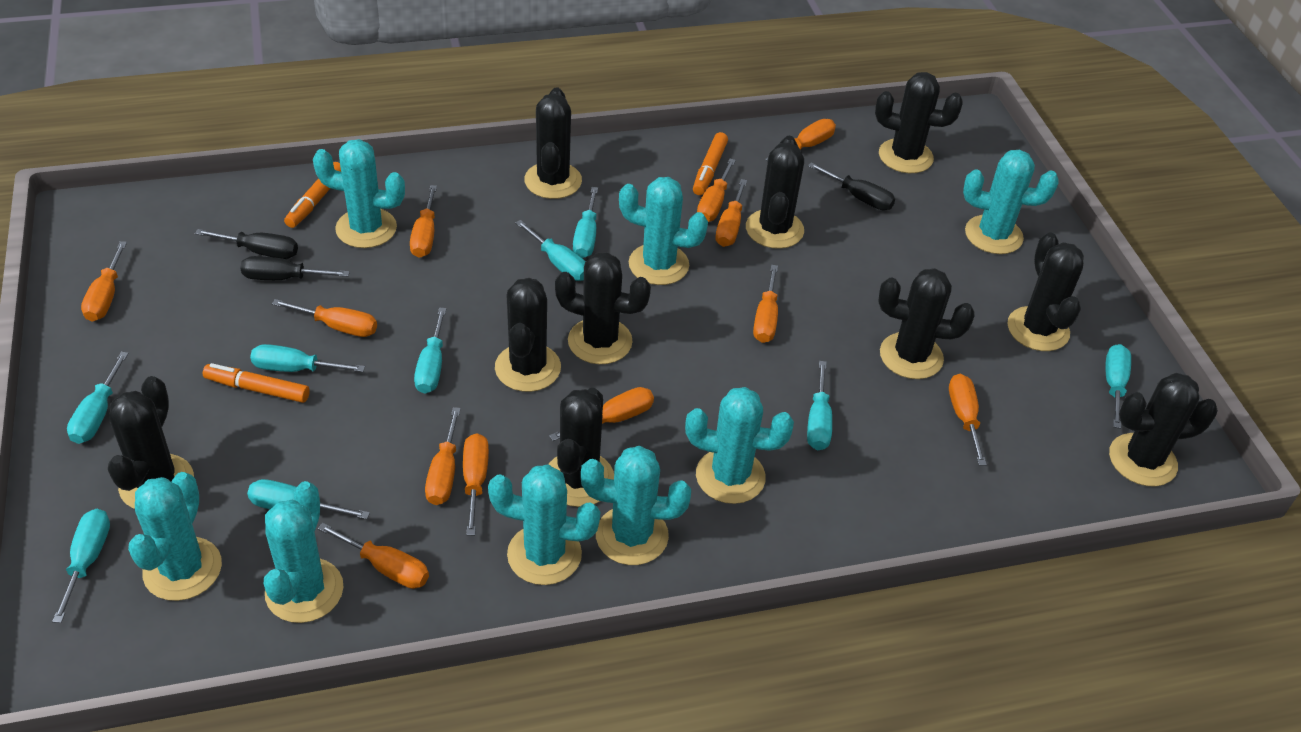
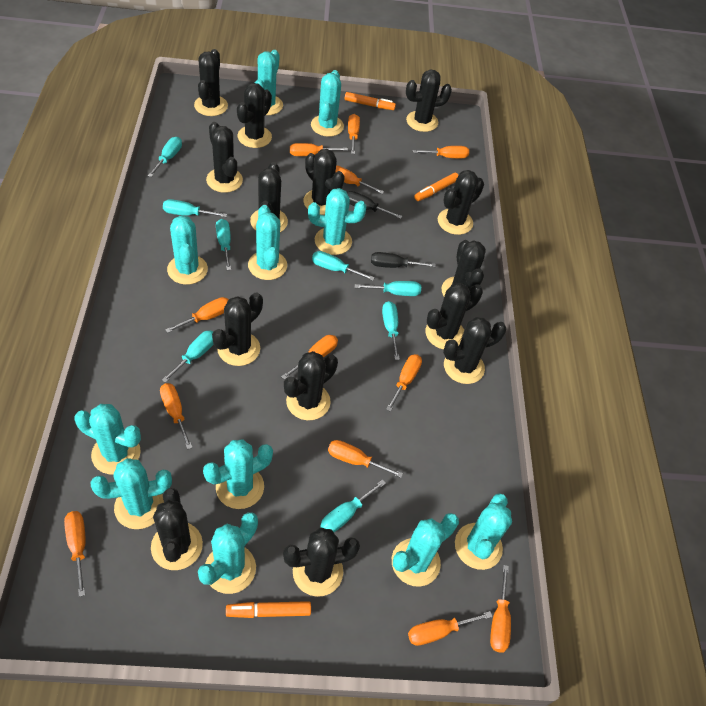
black cactus: [108,376,194,509] [495,278,561,392] [524,88,582,199] [548,388,614,507] [555,252,651,364] [746,136,804,249] [875,72,963,173] [878,268,975,379] [1008,233,1084,351] [1109,373,1218,487] = 10 -> [151,488,203,570] [194,49,228,116] [206,122,243,193] [212,292,263,366] [237,83,272,148] [250,162,288,232] [283,527,360,597] [284,351,338,420] [304,149,345,215] [406,70,452,132] [425,283,483,349] [438,170,484,235] [442,240,486,296] [443,317,507,384] = 14
black screwdriver: [195,229,298,259] [240,256,350,280] [808,162,895,210] = 3 -> [347,191,402,219] [371,252,436,268] = 2
turquoise cactus: [128,472,222,601] [264,481,343,623] [313,139,405,248] [488,465,600,585] [581,446,691,565] [619,177,708,285] [685,387,794,504] [963,150,1059,254] = 8 -> [74,404,141,475] [90,458,172,529] [167,215,208,285] [198,512,258,594] [203,439,273,509] [248,205,287,280] [255,50,283,115] [308,188,366,255] [311,70,344,137] [392,513,459,587] [455,493,512,570] = 11
turquoise screwdriver: [52,509,110,623] [67,352,129,444] [247,479,370,519] [250,344,365,372] [414,307,446,394] [515,220,586,281] [573,187,598,258] [807,361,832,450] [1106,344,1131,429] = 9 -> [148,137,182,177] [162,331,214,383] [163,199,227,217] [216,219,231,270] [312,251,375,281] [320,479,386,532] [355,281,421,296] [382,301,400,360] = 8

